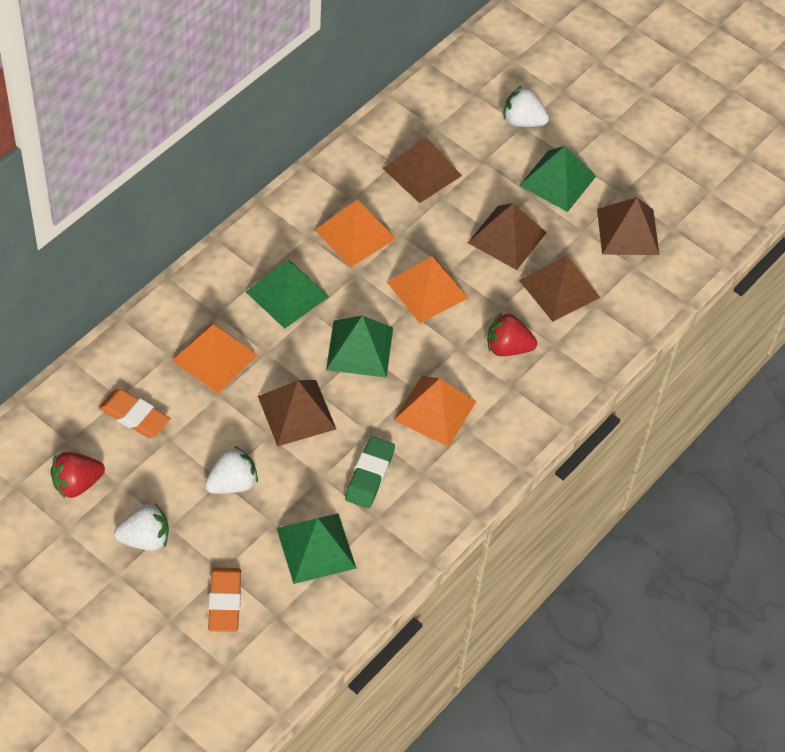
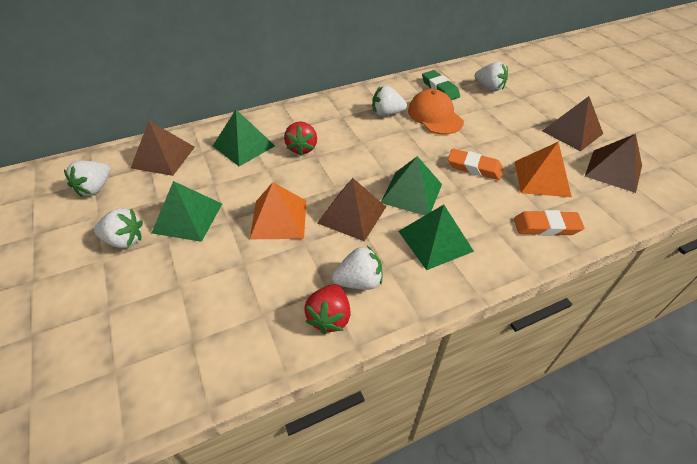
brown pyramid: [258,380,336,446] [382,137,462,203] [468,203,547,270] [519,255,601,322] [597,197,660,255] = 5 -> [131,121,195,176] [317,178,386,241] [542,96,603,151] [585,134,642,193] = 4
orange cap: none = 0 -> [408,89,464,135] = 1
orange pyramid: [172,323,258,394] [315,200,396,267] [387,256,468,323] [394,376,477,447] = 4 -> [250,182,306,239] [515,142,572,197] = 2
white strawberry: [114,503,169,551] [205,446,258,494] [504,86,549,127] = 3 -> [64,161,110,197] [94,208,143,248] [332,246,383,290] [372,85,407,116] [475,62,508,91] = 5

